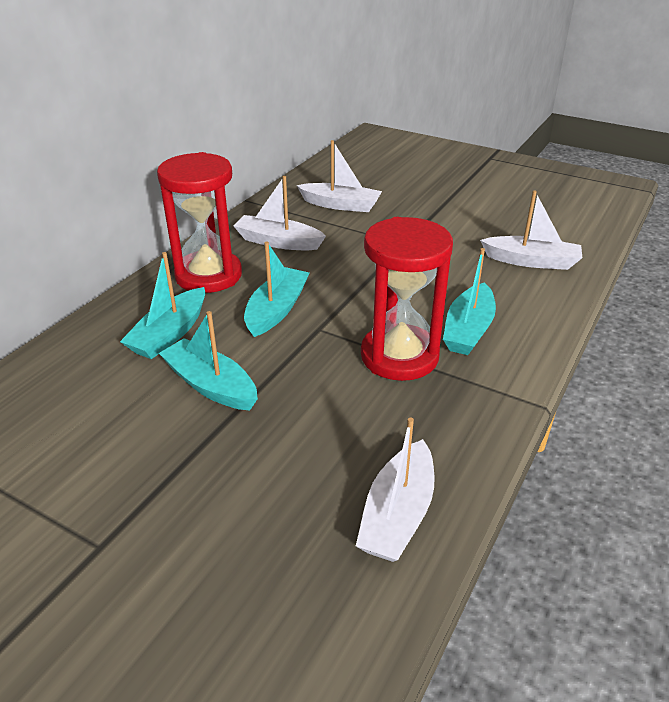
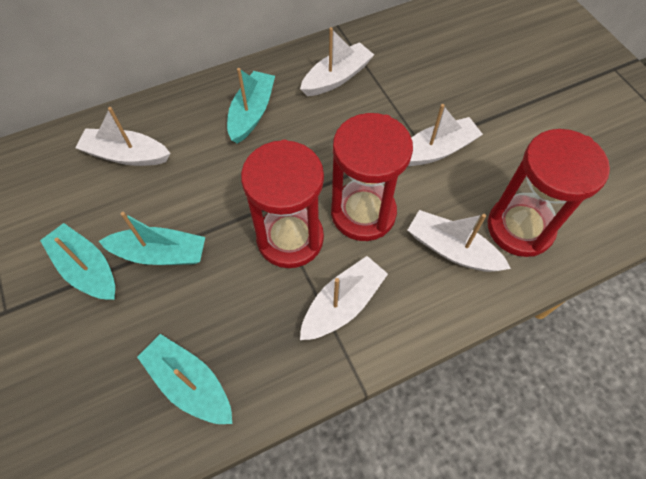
red hourglass: [157,152,242,293] [361,217,453,381] = 2 -> [241,140,324,268] [331,113,413,241] [488,129,610,257] = 3
white boat: [234,176,326,250] [296,140,382,212] [356,418,435,562] [480,190,582,270] = 4 -> [75,107,171,166] [300,27,374,96] [300,256,388,340] [408,104,483,166] [408,210,511,272] = 5

